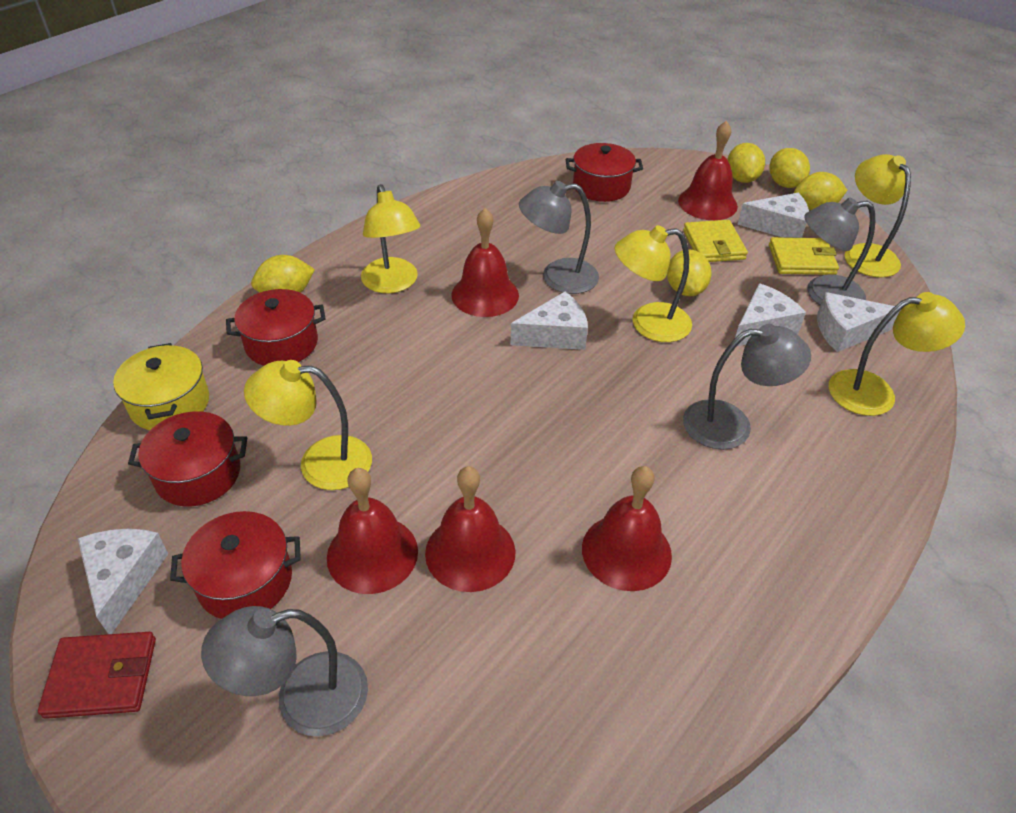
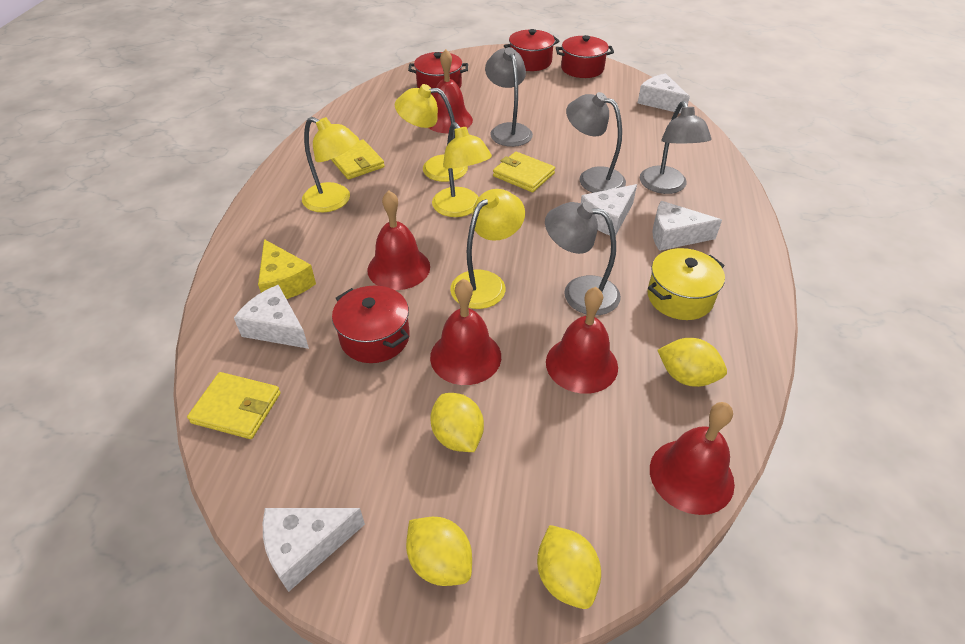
red wallet: [38,632,156,719] = 1 -> none = 0
yellow cheese: none = 0 -> [258,239,316,299] = 1
yellow lamp: [244,360,372,490] [361,184,420,293] [614,225,692,342] [829,292,965,416] [844,154,911,278] = 5 -> [302,117,359,212] [395,84,468,182] [432,122,492,217] [450,189,525,309] = 4
yellow lemon: [251,255,315,293] [667,249,712,296] [727,143,765,183] [770,148,810,188] [794,172,847,210] = 5 -> [406,517,472,586] [430,393,484,452] [537,525,601,609] [657,338,727,387] = 4
yellow wallet: [683,220,748,262] [769,237,839,275] = 2 -> [187,372,281,439] [331,140,385,179] [493,152,555,192] = 3

